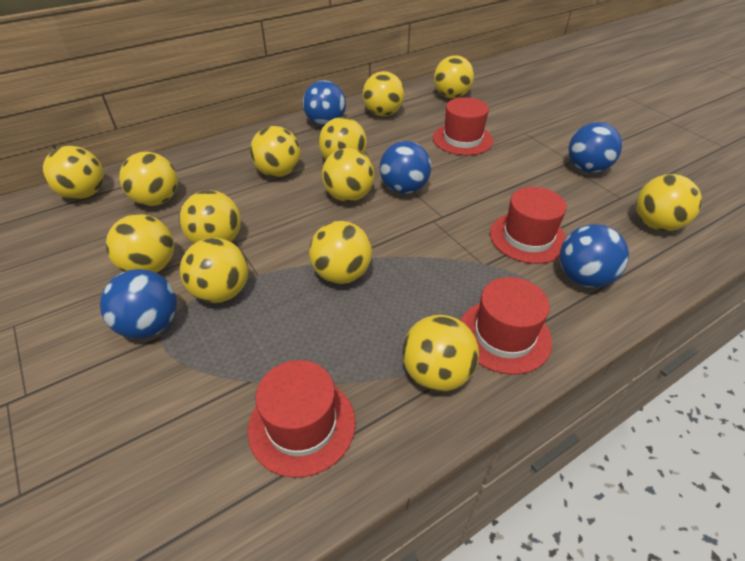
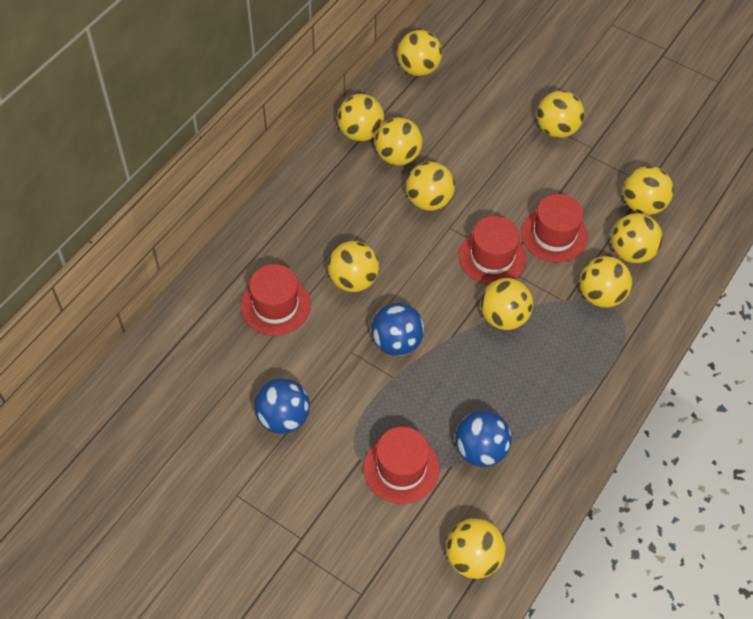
blue ball: [100,269,177,339] [303,80,346,126] [380,141,431,194] [560,224,629,288] [569,122,622,173] = 5 -> [254,378,310,434] [371,303,424,356] [455,410,512,467] = 3
yellow ball: [43,146,104,199] [106,214,174,273] [119,152,178,206] [179,190,241,244] [180,238,248,303] [250,126,301,177] [309,221,372,284] [319,117,367,159] [322,148,375,202] [363,71,404,116] [402,315,479,392] [434,55,474,99] [636,174,702,231] = 13 -> [328,241,379,292] [337,94,384,141] [375,117,422,166] [397,30,442,76] [406,162,455,211] [446,518,506,579] [481,278,533,330] [537,91,584,138] [580,256,632,308] [611,213,663,263] [623,166,674,215] = 11

